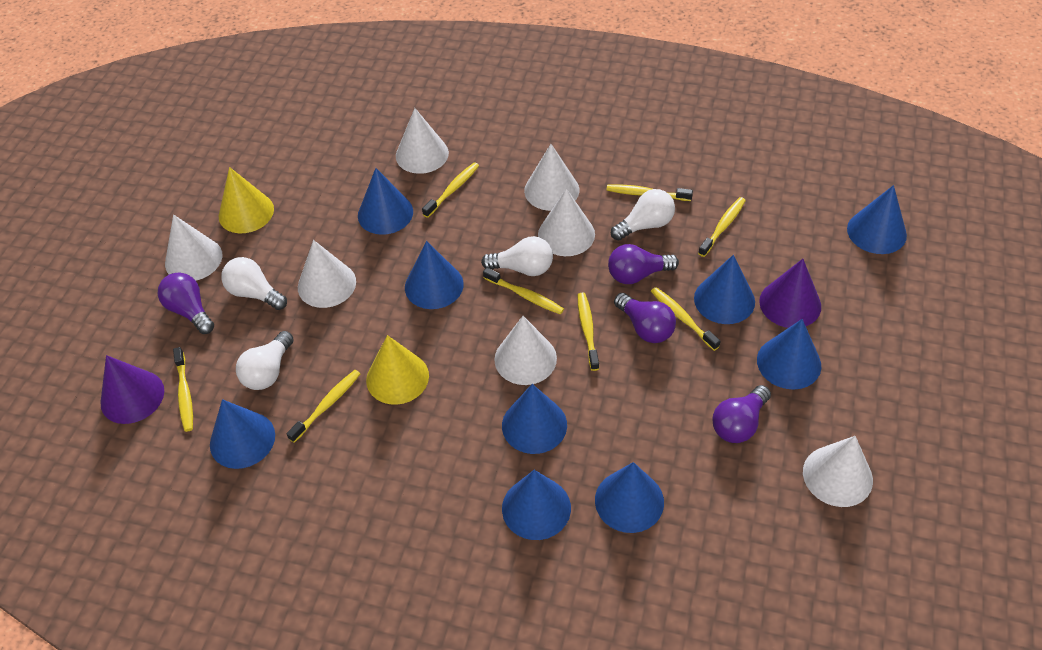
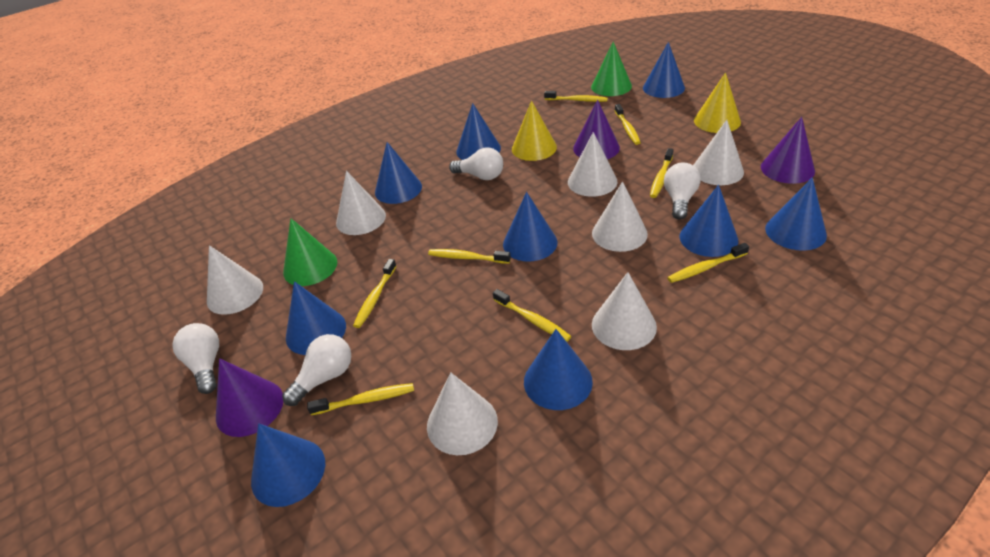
green cone: none = 0 -> [283,218,337,286] [591,42,632,96] = 2
purple cone: [101,355,164,424] [759,259,821,328] = 2 -> [216,358,283,437] [573,100,620,159] [761,117,815,184] = 3
purple light bulb: [158,273,214,334] [608,244,679,284] [614,293,676,343] [712,385,771,443] = 4 -> none = 0

